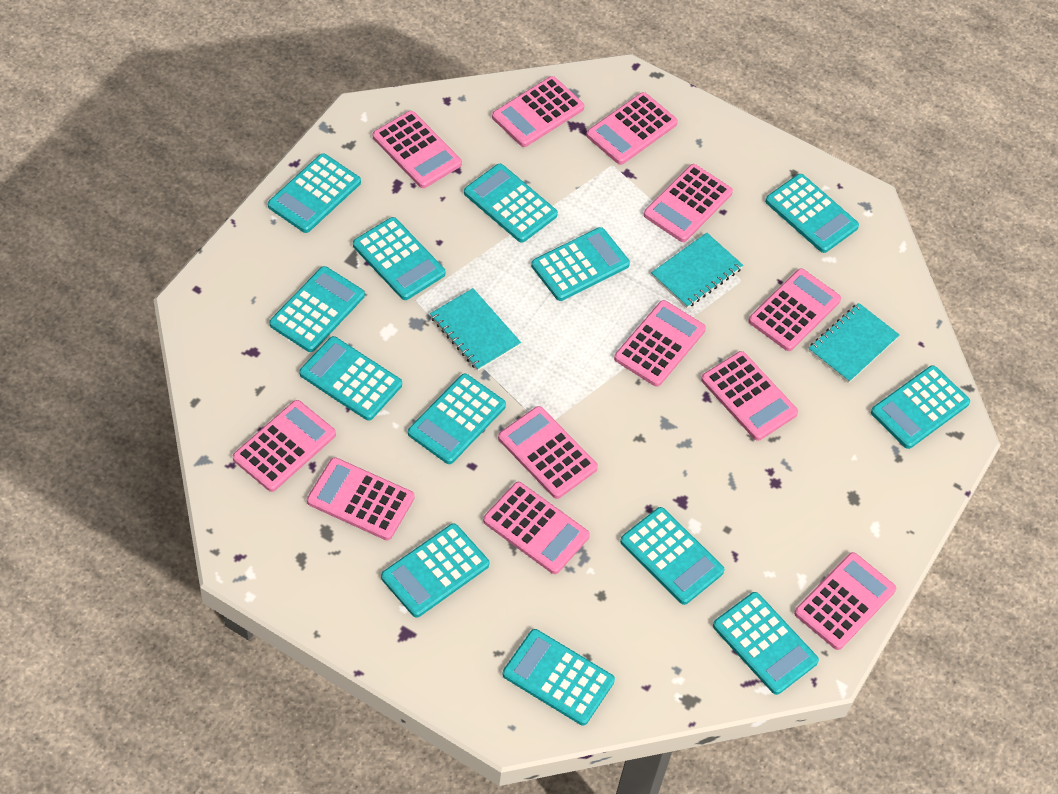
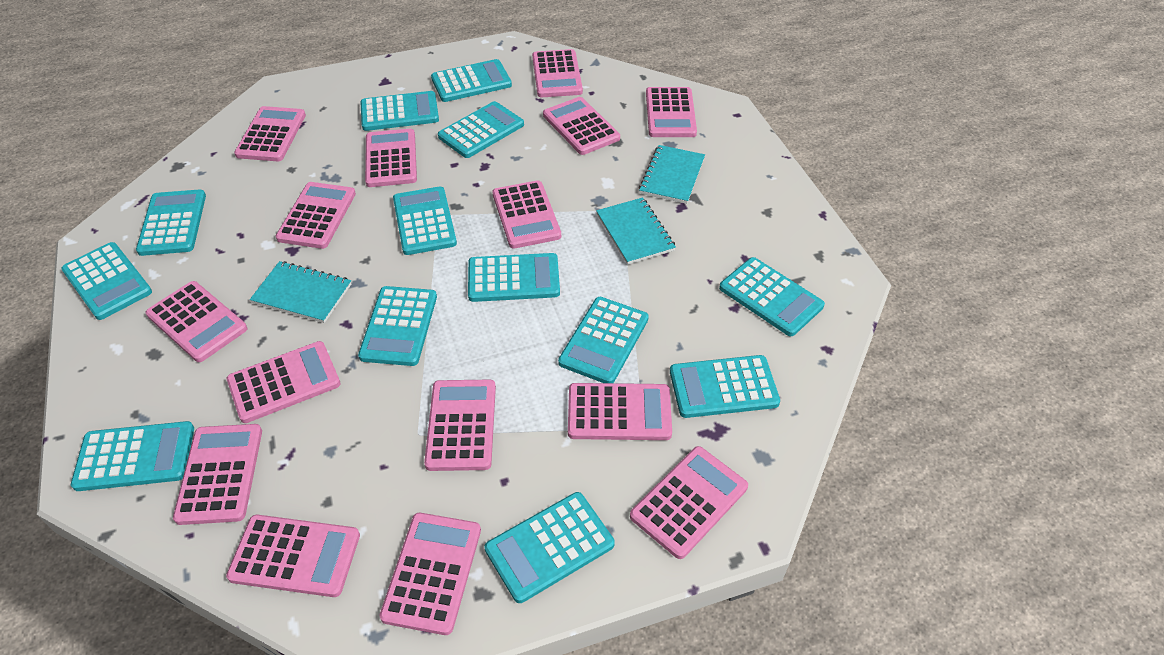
pink calculator: [233,400,336,492] [307,457,415,540] [373,111,462,188] [483,482,590,574] [492,76,584,147] [498,406,598,499] [586,92,678,165] [614,300,706,387] [644,164,733,242] [701,351,798,441] [748,268,841,351] [794,552,896,650] = 12 -> [146,281,247,362] [173,424,262,525] [226,515,360,597] [227,341,341,423] [234,106,306,161] [276,182,356,249] [365,129,417,187] [380,513,481,635] [424,380,496,471] [492,180,561,249] [532,49,583,97] [543,97,620,155] [568,383,672,440] [630,446,748,559] [646,87,697,137] = 15

